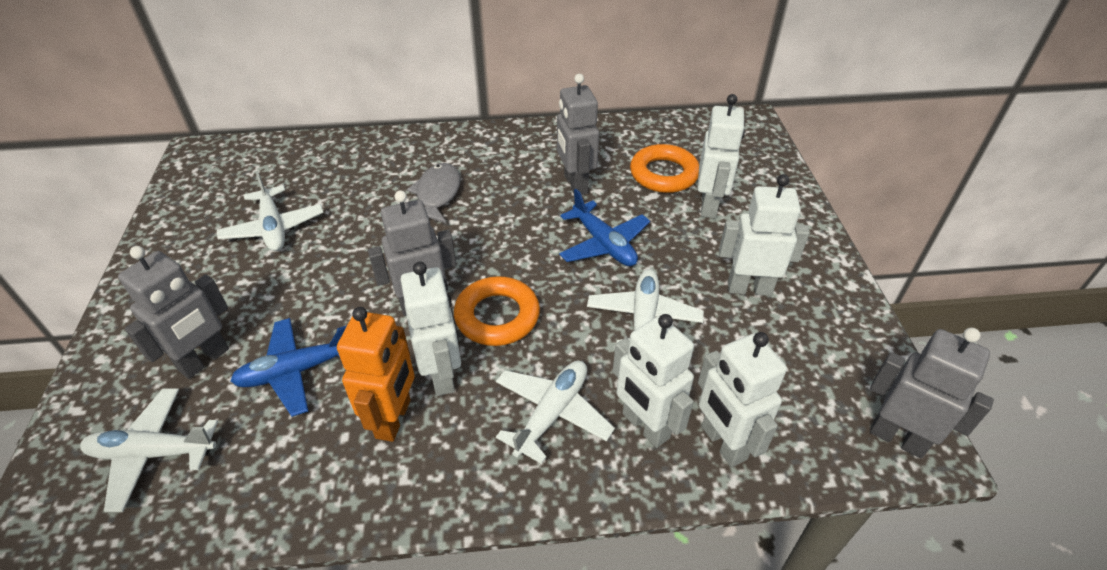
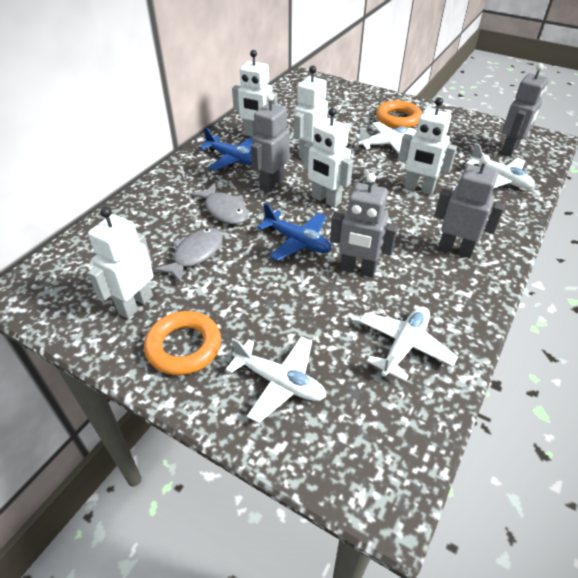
grey fish: [407,163,461,224] = 1 -> [154,228,223,284] [190,183,248,224] = 2
orange robot: [337,307,415,442] = 1 -> none = 0

